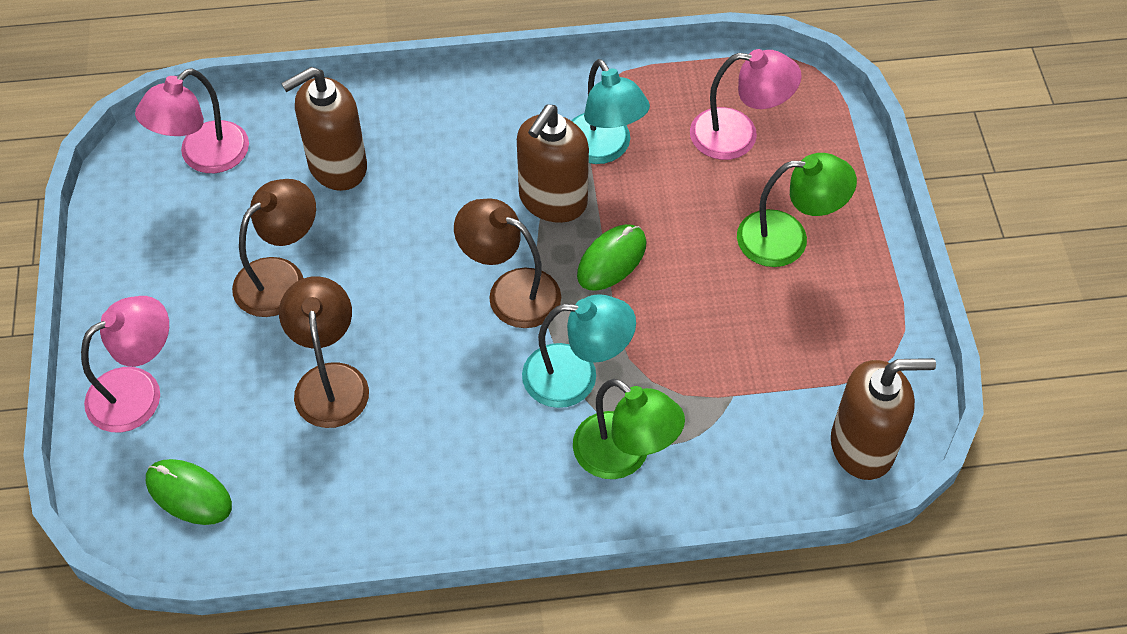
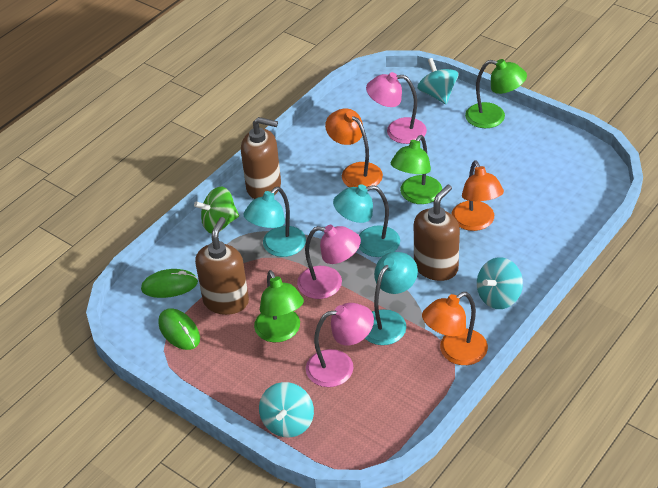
brown lamp: [232,179,316,317] [279,276,369,428] [454,198,561,328] = 3 -> none = 0
green lamp: [573,379,685,479] [737,153,857,267] = 2 -> [254,270,304,342] [391,135,442,204] [465,59,527,128] = 3
green spinning top: none = 0 -> [194,186,239,233] = 1
orange lamp: none = 0 -> [325,108,383,187] [422,292,488,365] [451,160,504,231] = 3
turquoise lamp: [522,294,636,408] [571,59,650,164] = 2 -> [243,187,306,257] [333,184,400,257] [365,252,418,345] = 3
turquoise spinning top: none = 0 -> [259,382,314,437] [417,58,459,104] [477,257,523,309] = 3

